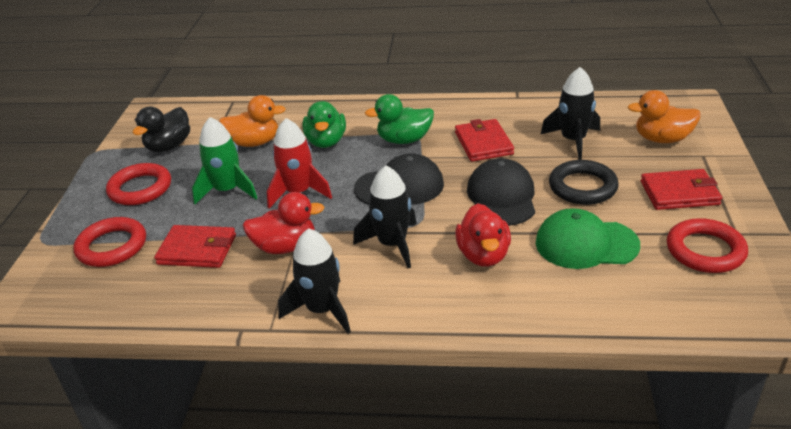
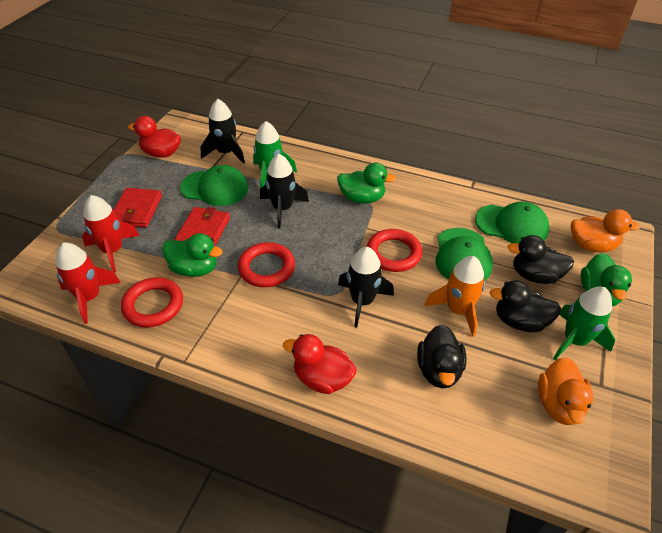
black cap: [354,153,444,205] [467,158,535,226] = 2 -> none = 0
black duck: [133,107,190,152] = 1 -> [417,325,466,388] [489,280,561,332] [508,235,574,284] = 3
black ring: [549,160,619,205] = 1 -> none = 0
green cap: [536,208,640,269] = 1 -> [180,165,248,206] [435,228,493,281] [475,202,550,243] = 3
green duck: [302,101,346,148] [365,94,434,144] = 2 -> [162,233,223,277] [337,163,396,204] [580,253,632,306] = 3
green rocket: [192,117,257,204] = 1 -> [253,121,297,189] [553,286,615,360] = 2
orange rocket: none = 0 -> [425,256,485,337] = 1
red rocket: [267,118,332,209] = 1 -> [55,243,121,324] [82,195,140,273] = 2
red wallet: [154,225,236,268] [455,119,514,162] [641,169,722,210] = 3 -> [113,188,162,227] [174,207,230,246] = 2

